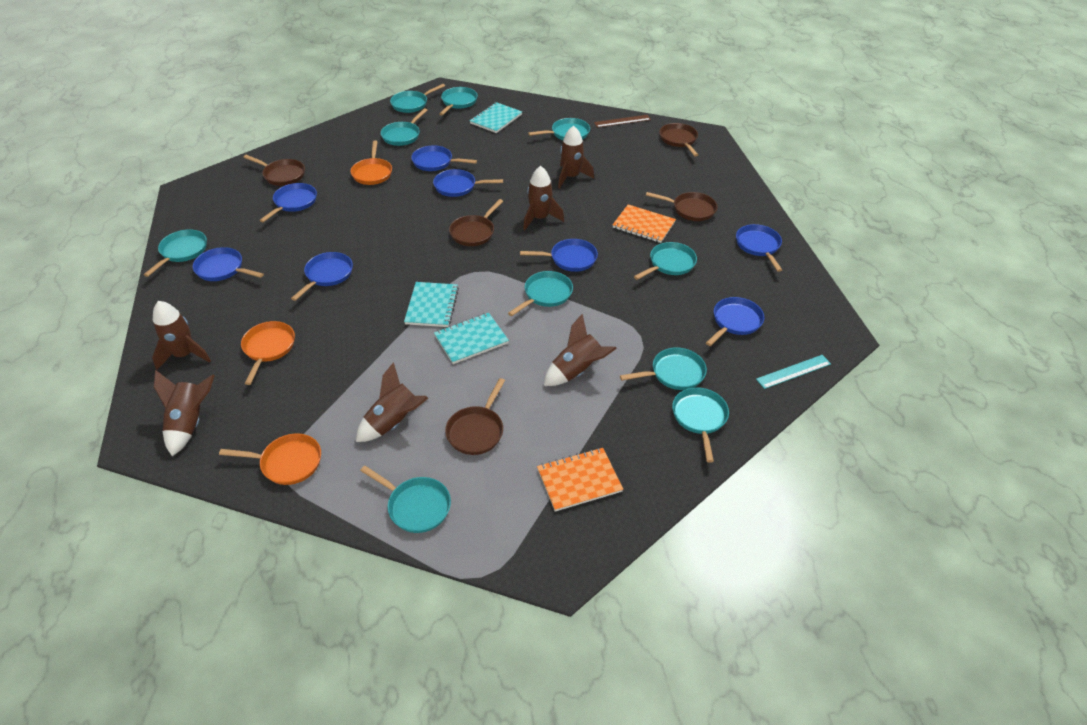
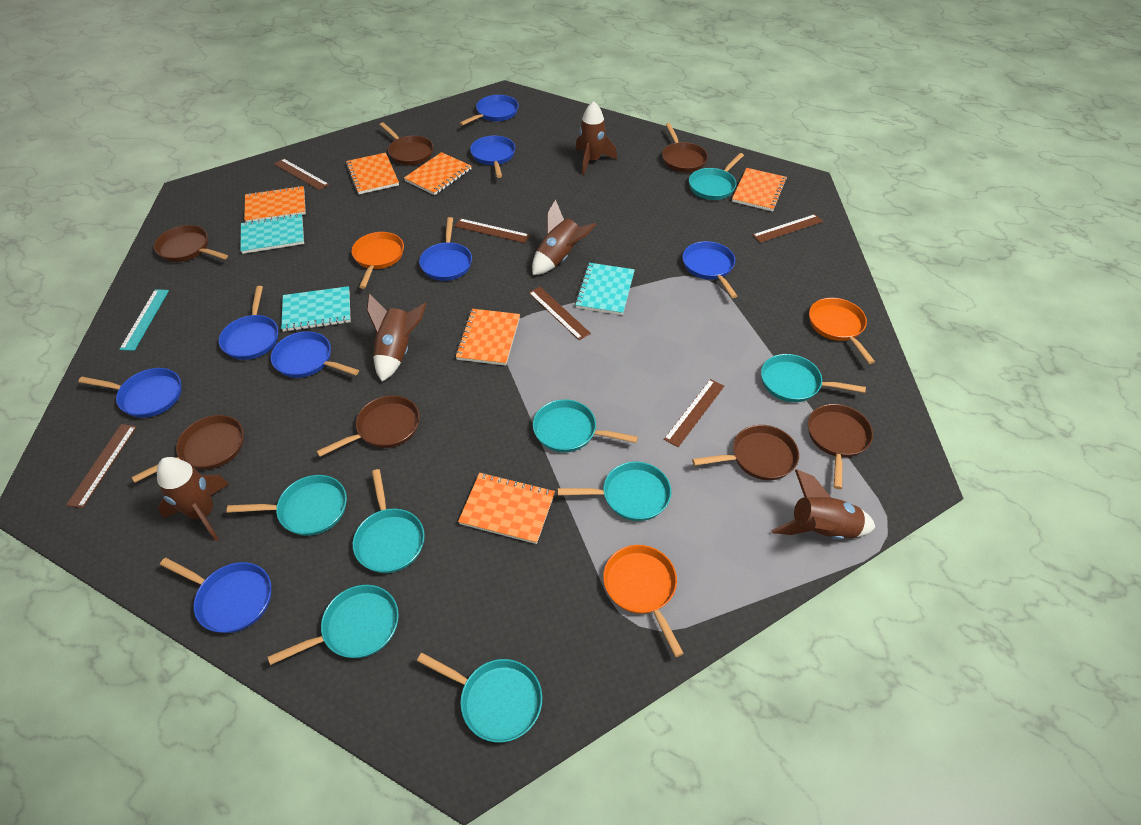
brown pan: [243,155,305,186] [445,378,505,455] [449,199,503,246] [646,192,718,221] [659,123,698,157] = 5 -> [132,415,244,483] [154,225,228,262] [317,395,420,457] [380,122,434,165] [662,123,708,172] [692,425,799,480] [808,404,873,489] = 7
brown rocket: [152,301,211,370] [154,370,215,456] [356,362,428,442] [523,166,564,230] [544,314,617,386] [558,126,594,189] = 6 -> [157,457,229,541] [367,294,426,382] [532,200,596,275] [575,101,617,175] [771,470,875,540] = 5
brown ruler: [594,115,651,128] = 1 -> [66,424,137,508] [274,158,329,190] [454,218,530,243] [528,287,591,340] [664,379,724,447] [753,214,823,243] = 6
orange notebook: [537,448,623,512] [613,204,676,243] = 2 -> [244,186,306,222] [346,153,399,194] [404,152,471,195] [455,309,520,366] [458,473,555,544] [732,168,787,212] = 6
turquoise pan: [144,229,207,277] [360,465,451,533] [381,108,427,146] [390,84,445,113] [439,87,478,116] [508,271,573,316] [528,118,590,140] [620,348,707,390] [634,242,697,280] [672,387,729,463] = 10 -> [227,475,347,536] [268,585,399,665] [353,469,425,573] [417,653,542,743] [533,399,638,453] [558,462,671,521] [689,153,744,200] [761,354,866,402] = 8

